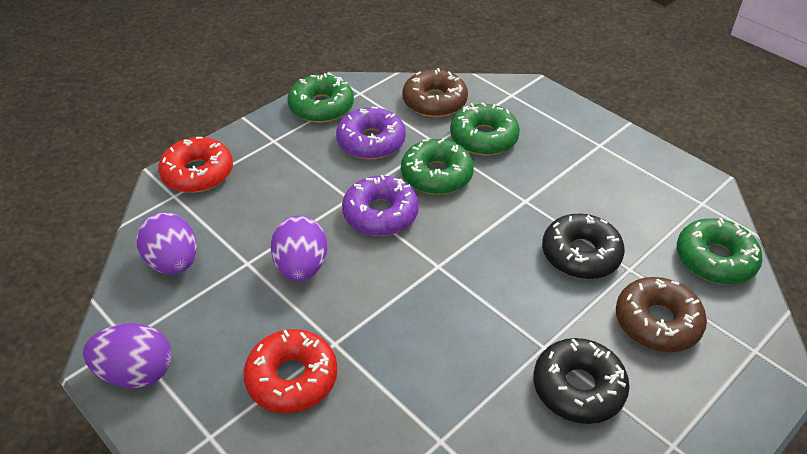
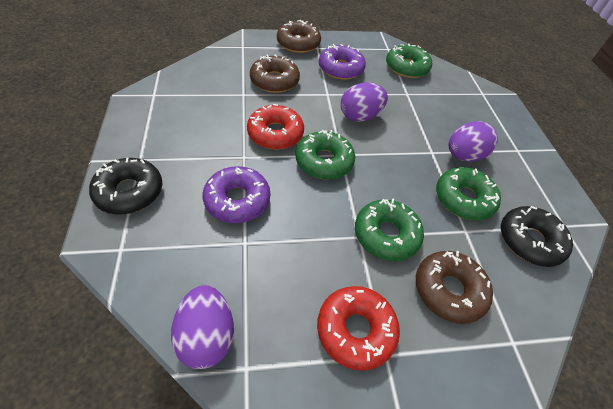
brown donut: [402,68,468,117] [616,277,707,352] = 2 -> [250,54,300,93] [277,20,321,53] [416,251,493,324] = 3

